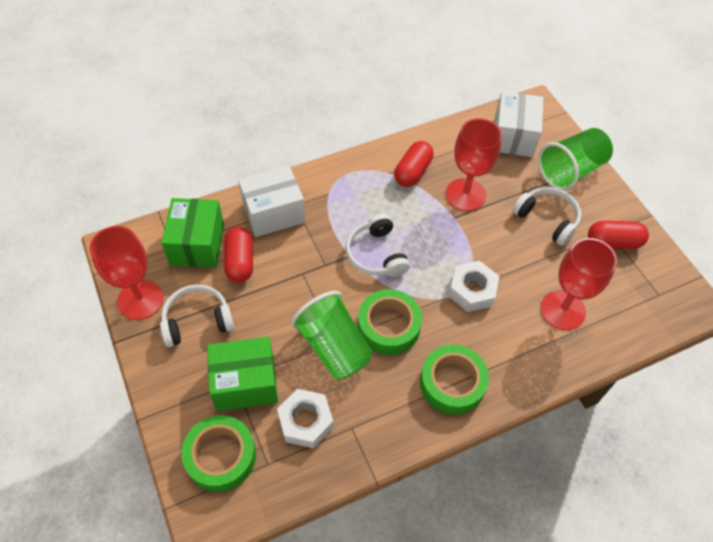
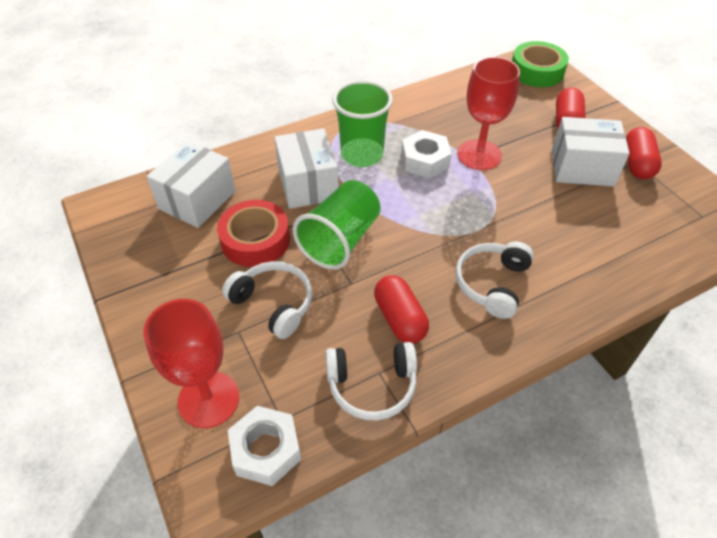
green box: [161,198,224,268] [207,337,278,411] = 2 -> none = 0
green tape: [181,415,256,492] [358,289,422,355] [420,345,489,415] = 3 -> [512,41,569,87] = 1
red goblet: [90,226,163,320] [446,118,502,211] [541,238,617,330] = 3 -> [143,299,240,428] [457,57,520,170] = 2
red tape: none = 0 -> [217,200,290,267] = 1
white box: [238,165,305,237] [494,91,543,157] = 2 -> [146,141,236,228] [274,128,339,209] [552,117,630,187] = 3

